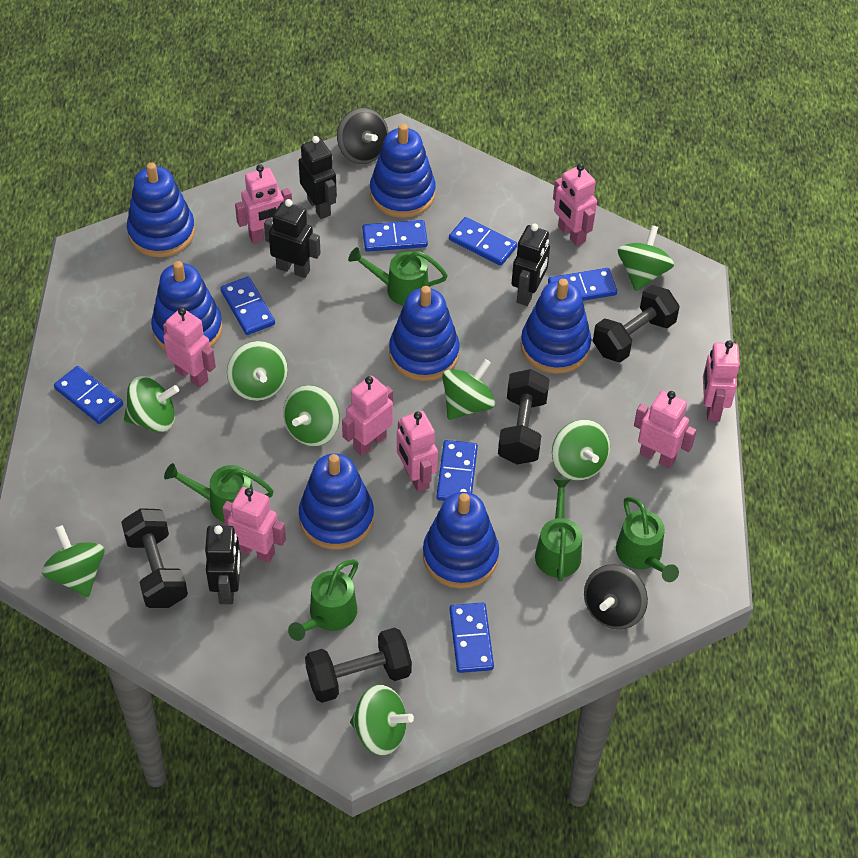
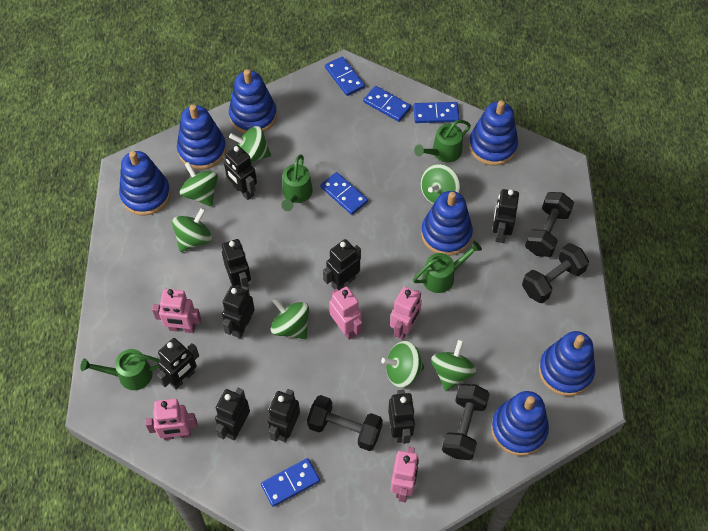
black robot: [205,526,241,604] [264,199,321,278] [299,136,337,219] [511,224,550,306] = 4 -> [157,338,199,390] [215,388,250,441] [222,239,251,288] [222,285,255,338] [223,145,257,200] [268,389,300,442] [323,239,361,290] [388,390,415,444] [493,189,519,243] = 9
black spinning top: [337,108,389,164] [584,565,648,629] = 2 -> none = 0
blue domino: [54,366,123,424] [221,276,275,335] [362,220,428,252] [436,440,478,501] [449,217,517,266] [449,602,494,673] [548,268,617,301] = 7 -> [261,458,320,507] [320,172,368,215] [325,56,365,96] [363,86,411,122] [413,102,459,123] = 5
green spinning top: [42,525,104,597] [124,376,179,433] [227,341,288,401] [283,385,340,446] [350,685,414,756] [442,359,495,420] [552,419,610,481] [618,225,674,291] = 8 -> [172,208,212,252] [180,162,218,207] [229,126,271,163] [271,298,309,339] [381,341,424,388] [421,164,460,204] [431,339,477,391] = 7
green watering can: [164,463,274,522] [288,559,358,641] [348,247,448,306] [535,478,582,581] [616,497,679,582] = 5 -> [80,349,159,390] [281,155,313,211] [413,241,482,293] [414,120,471,162] = 4
pink robot: [163,308,216,388] [222,487,286,563] [235,164,292,243] [342,376,393,456] [397,411,438,492] [553,163,597,246] [634,390,697,468] [703,340,740,422] = 8 -> [145,399,198,440] [152,289,201,333] [329,286,362,340] [390,286,422,340] [391,447,419,502] = 5

